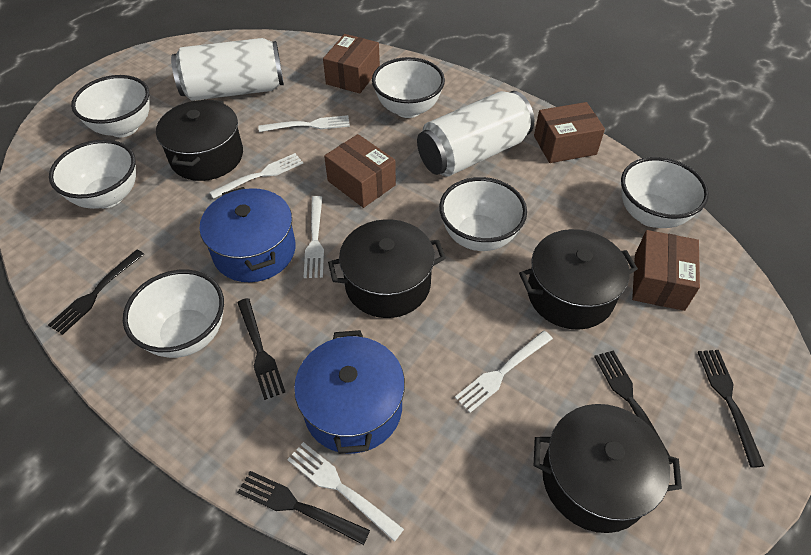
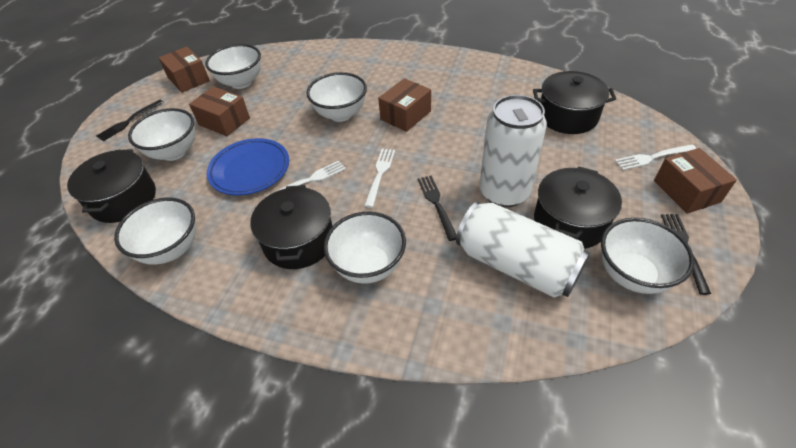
black fork: [48,250,145,335] [237,298,285,400] [237,471,370,545] [594,350,673,464] [698,350,764,468] = 5 -> [96,99,164,141] [417,176,457,241] [661,214,711,295] = 3
blue plate: none = 0 -> [207,138,289,196] = 1
blue pot: [200,187,296,282] [294,330,405,454] = 2 -> none = 0
white fork: [209,153,303,199] [258,115,350,132] [287,442,404,542] [304,196,324,278] [455,331,553,413] = 5 -> [266,161,346,197] [364,148,395,208] [615,144,697,170] = 3

